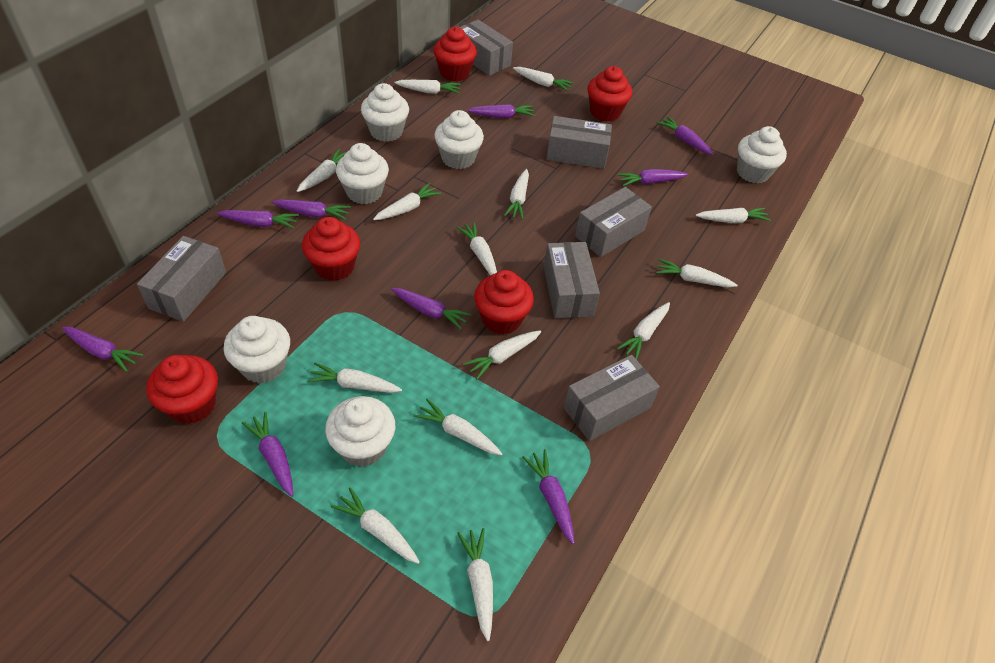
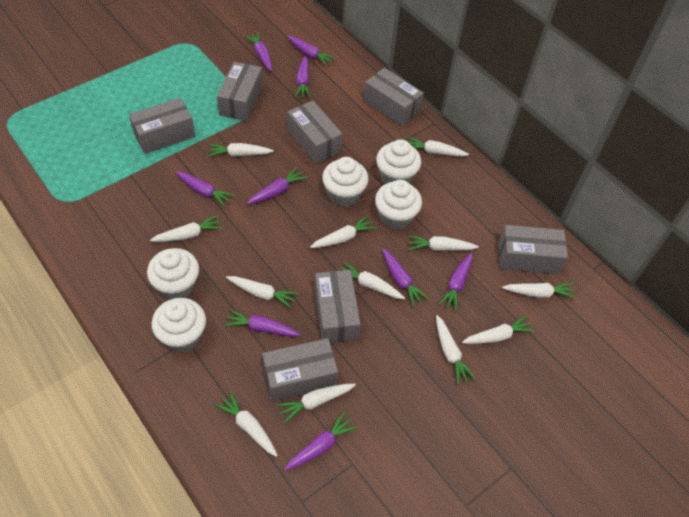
grey box: [137,236,226,322] [460,20,513,76] [544,242,600,319] [546,116,612,169] [564,355,660,441] [575,187,652,257] = 6 -> [129,98,195,154] [217,62,263,121] [262,338,338,402] [287,101,343,164] [315,270,361,343] [364,68,424,126] [499,225,568,274] = 7
red cupcake: [146,355,218,424] [302,217,360,281] [433,27,477,82] [474,270,534,335] [587,66,632,121] = 5 -> none = 0
white carrot: [297,149,346,192] [307,363,402,393] [331,487,420,564] [373,183,441,220] [395,80,461,94] [413,399,503,455] [456,222,497,275] [457,528,493,641] [463,330,541,380] [504,169,529,220] [513,67,574,92] [617,302,670,360] [656,259,738,287] [696,207,771,223] = 14 -> [150,215,222,242] [207,143,274,157] [214,391,278,457] [226,276,298,308] [276,384,356,423] [310,215,376,248] [339,261,405,299] [407,137,469,157] [408,235,479,251] [436,315,476,385] [462,315,535,344] [502,282,576,299] = 12
white cupcake: [224,316,290,383] [325,396,395,467] [336,143,389,204] [361,83,409,142] [434,110,484,169] [737,126,787,183] = 6 -> [147,248,199,299] [152,298,206,352] [322,157,369,207] [375,180,422,230] [376,139,421,184] = 5

